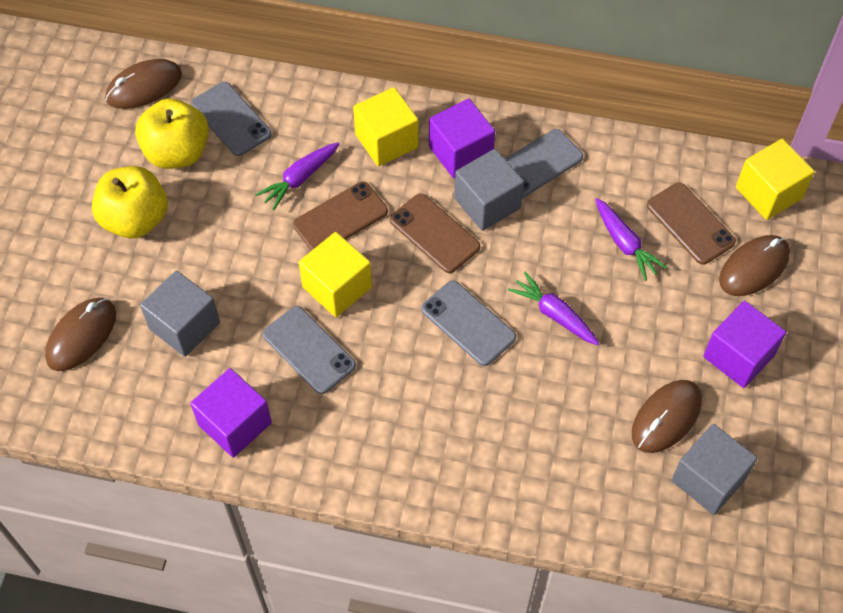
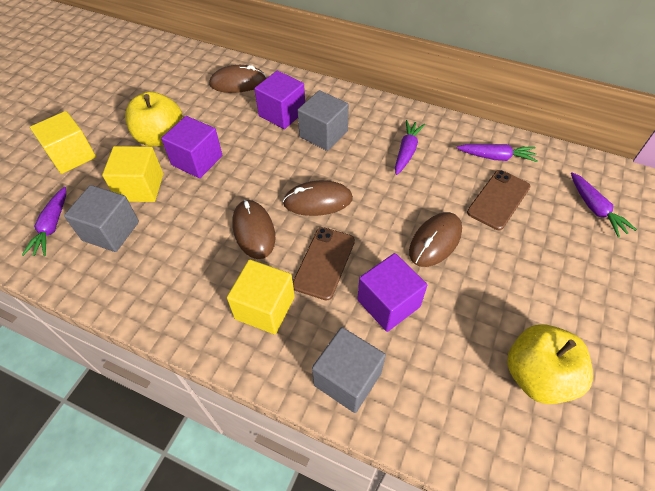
brown phone: [293,182,388,251] [390,193,480,273] [647,183,736,265] = 3 -> [293,227,355,300] [467,170,531,230] = 2
grey phone: [191,82,272,156] [263,306,356,394] [421,281,516,366] [505,129,583,198] = 4 -> none = 0
purple carrot: [256,142,340,210] [508,272,600,345] [595,198,668,281] = 3 -> [22,187,66,256] [395,120,425,175] [457,144,538,162] [571,172,637,238] = 4

